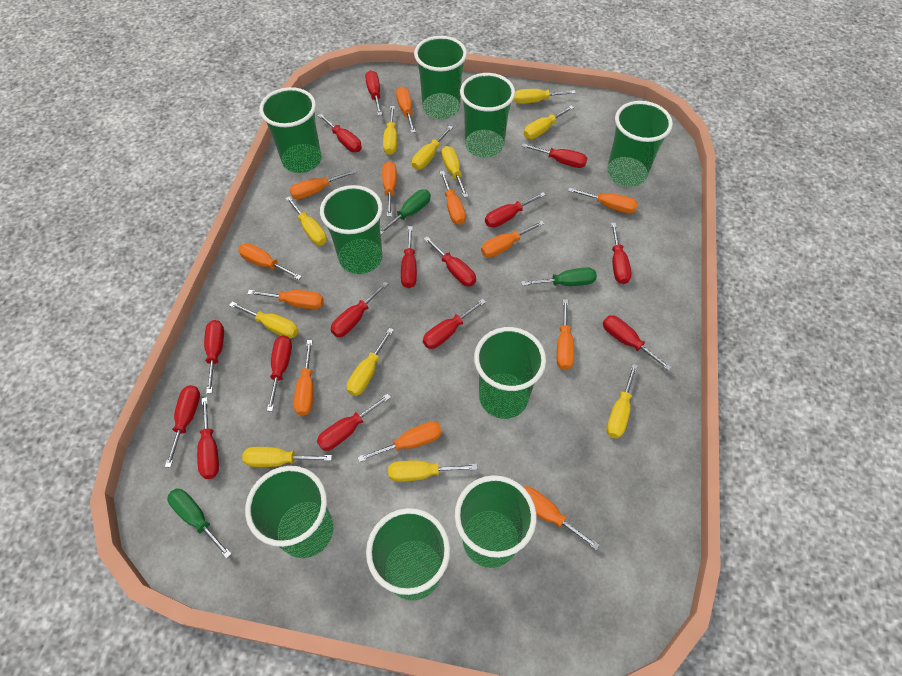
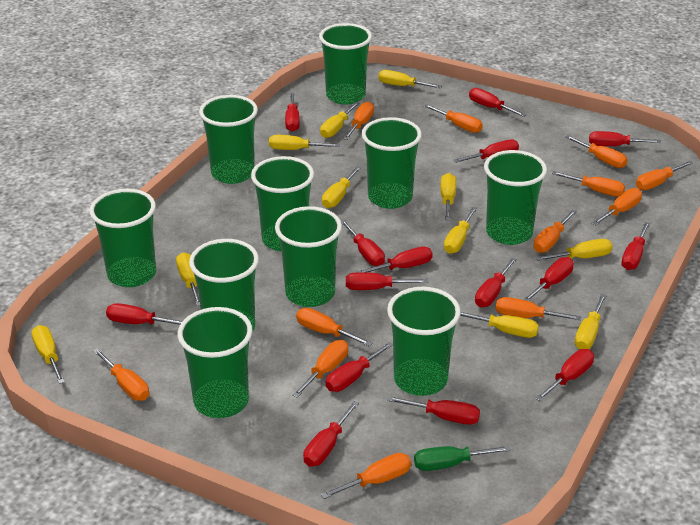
green cup: [245,466,333,558] [259,87,321,173] [320,185,383,274] [366,508,450,601] [414,36,467,119] [455,475,536,568] [460,73,515,158] [474,327,546,419] [607,101,673,187] = 9 -> [90,189,156,287] [178,307,253,418] [189,239,259,331] [199,95,258,184] [251,156,314,252] [275,206,342,307] [319,23,372,104] [362,117,422,209] [387,287,461,396] [484,150,547,245] = 10
green screwdriver: [167,488,232,559] [380,189,431,235] [521,267,597,286] = 3 -> [414,446,511,471] = 1

